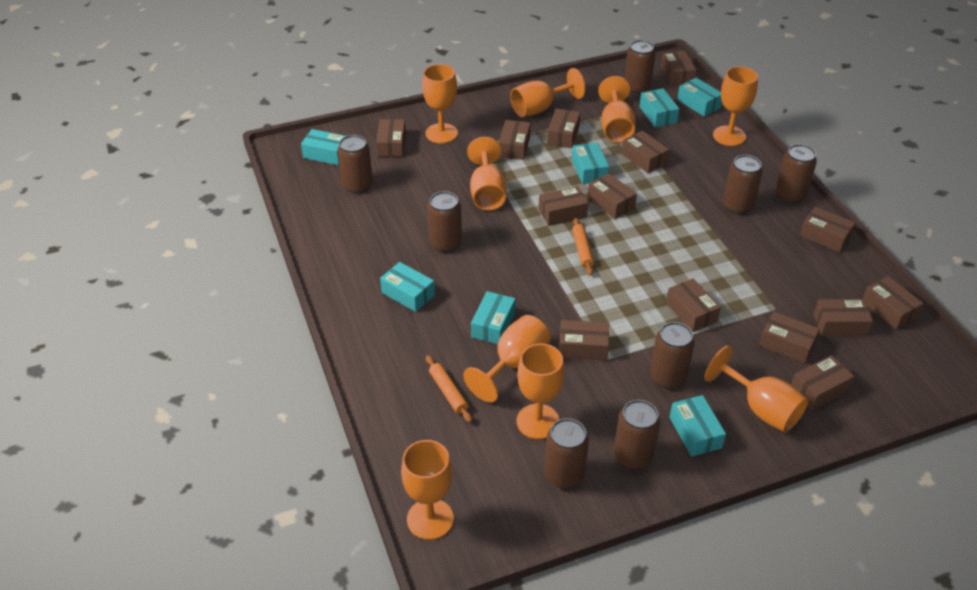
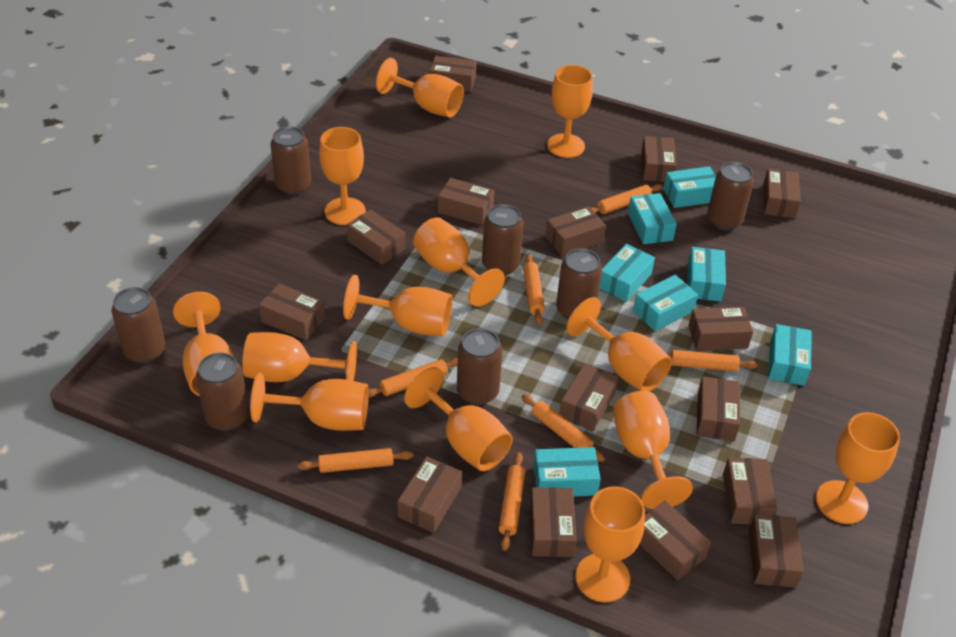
brown box: [376,119,406,157] [499,120,530,160] [539,186,588,226] [547,109,580,148] [559,320,609,360] [587,173,637,219] [622,131,669,173] [661,51,696,86] [666,279,721,332] [759,312,820,363] [791,355,855,410] [800,207,856,253] [814,299,873,336] [863,276,924,330] = 14 -> [259,283,325,340] [347,209,405,265] [397,456,462,533] [430,56,476,92] [438,178,494,225] [530,487,576,557] [545,206,606,256] [559,363,618,431] [639,501,711,580] [641,136,677,182] [688,307,753,351] [697,376,740,441] [723,458,777,525] [749,514,804,588] [763,169,801,218] = 15
brown can: [338,135,373,193] [427,191,462,252] [545,418,589,488] [614,400,660,469] [624,40,656,94] [650,322,695,388] [723,155,763,214] [776,144,817,203] = 8 -> [111,287,166,363] [196,353,249,431] [271,126,311,195] [457,328,502,405] [482,204,524,275] [556,248,602,320] [707,162,754,230] = 7
orange goblet: [401,440,454,540] [422,64,458,144] [463,315,551,402] [467,137,507,211] [510,68,586,117] [517,343,564,439] [598,76,636,143] [705,345,808,433] [713,66,758,146] = 9 -> [173,292,233,396] [242,332,357,382] [250,373,369,431] [319,127,366,225] [343,275,452,336] [376,58,464,117] [404,367,513,471] [413,218,505,306] [547,65,593,158] [566,297,672,392] [575,486,645,602] [613,391,693,509] [816,412,900,524] = 13
orange rolling pin: [426,355,472,422] [572,218,594,276] = 2 -> [298,448,413,473] [368,358,458,398] [499,452,525,551] [521,394,605,462] [523,253,545,325] [591,184,662,214] [668,350,758,371] = 7

